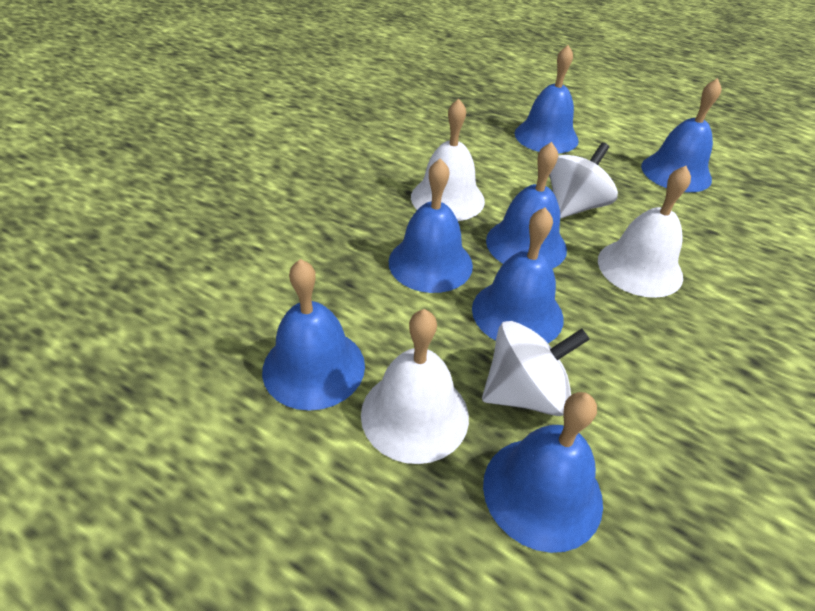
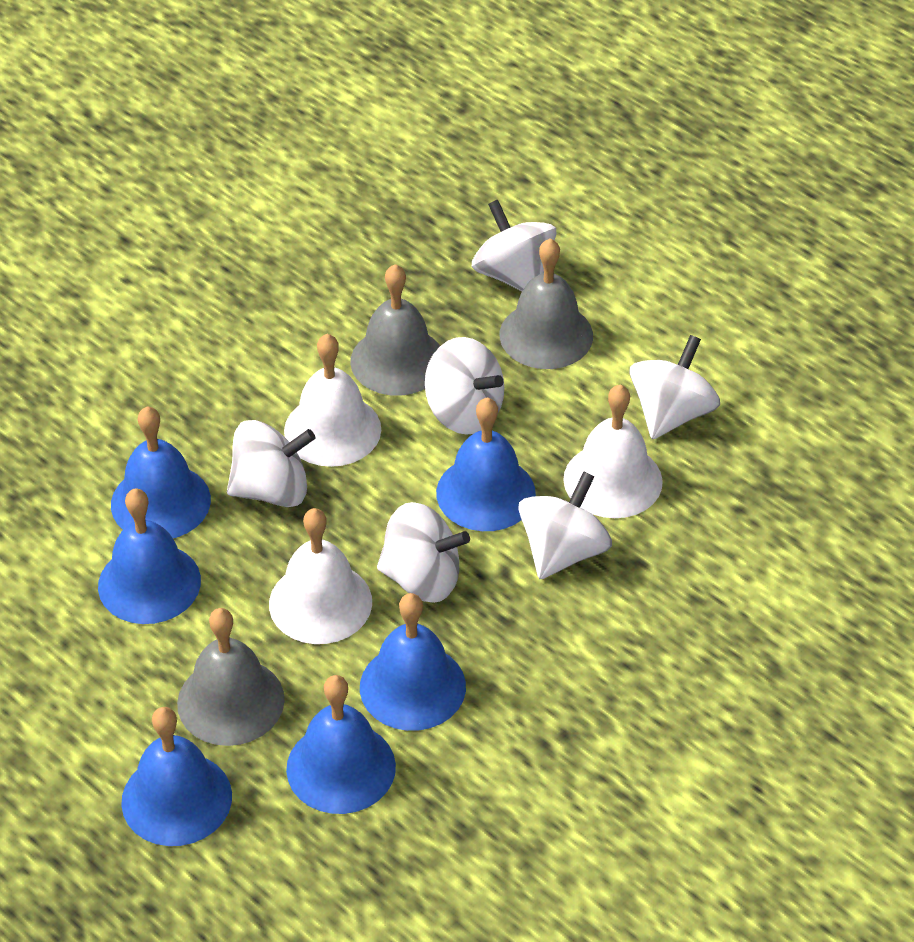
blue bell: [262,259,365,411] [389,158,473,293] [472,208,564,343] [483,392,603,553] [486,142,567,269] [515,45,579,154] [641,78,721,192] = 7 -> [98,488,201,624] [111,406,211,538] [121,707,232,846] [286,675,396,814] [360,593,466,731] [436,397,536,531] = 6
grey bell: none = 0 -> [177,608,284,746] [350,264,440,396] [500,238,593,369] = 3
white spinning top: [482,321,590,416] [549,142,618,219] = 2 -> [227,420,315,507] [377,502,470,603] [425,337,504,435] [472,200,557,291] [518,471,612,579] [629,335,720,439] = 6

